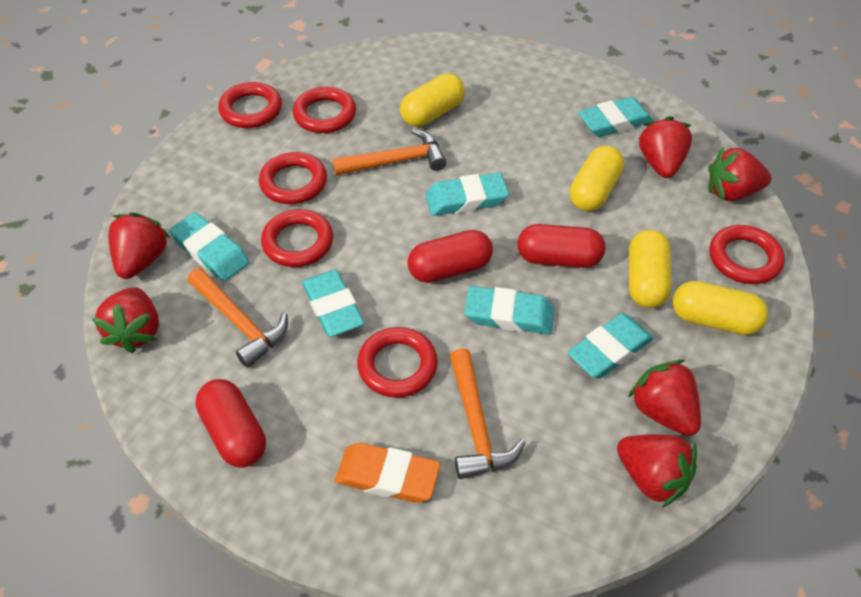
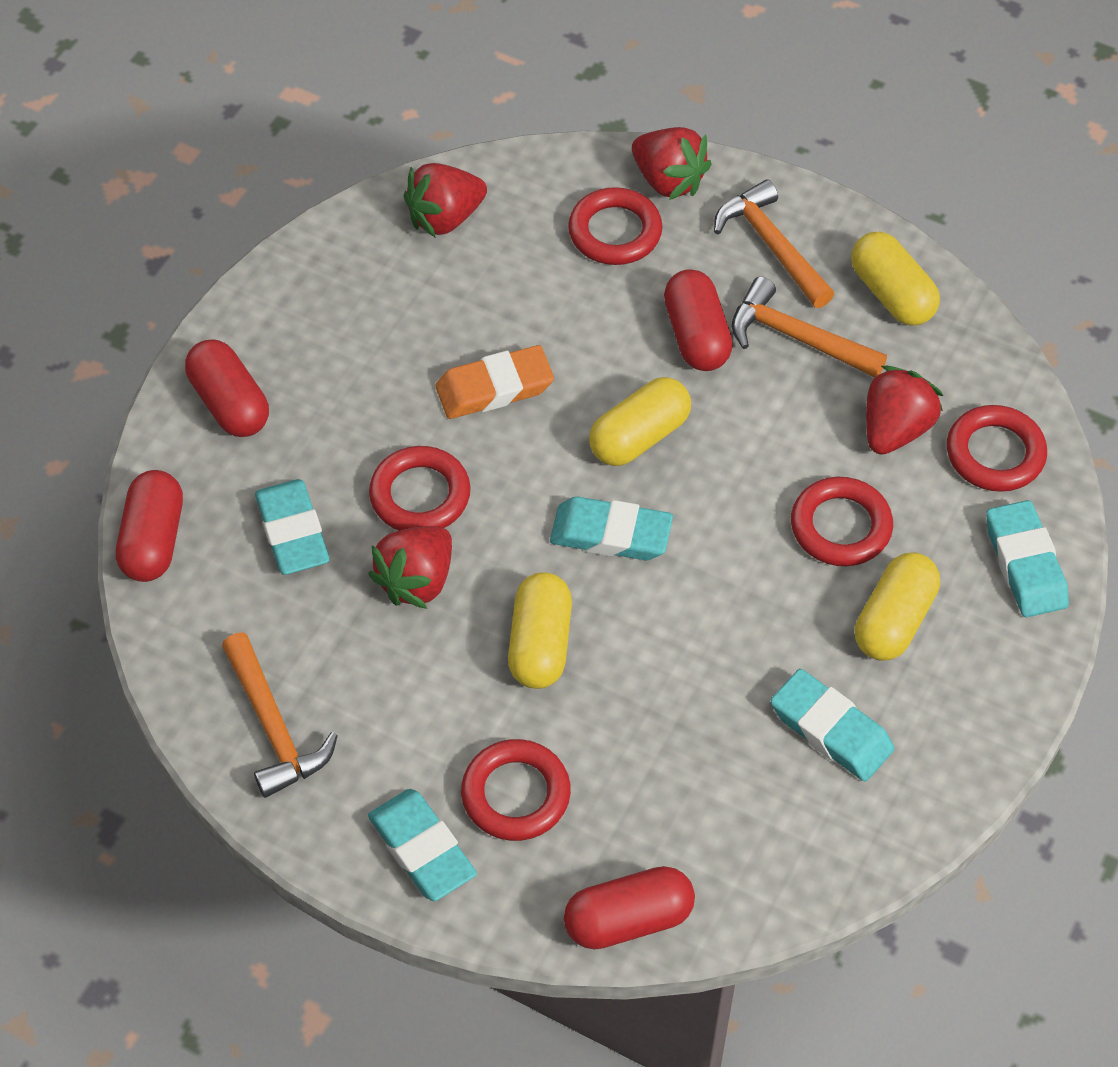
red capsule: [196,379,266,468] [408,230,493,283] [517,224,605,268] = 3 -> [116,470,183,582] [185,339,269,437] [564,866,695,949] [664,269,733,371] = 4
red ring: [218,82,282,128] [259,152,327,204] [261,209,333,267] [293,87,356,133] [357,327,438,398] [709,225,785,284] = 6 -> [369,446,471,531] [461,739,571,841] [568,187,663,265] [791,477,893,566] [947,405,1047,492] = 5
red strawberry: [92,287,159,353] [108,212,170,279] [617,434,697,508] [628,359,701,436] [638,116,692,178] [708,147,771,201] = 6 -> [368,526,452,609] [404,163,487,238] [632,127,712,200] [866,366,943,455] = 4
turquoise eraser: [169,212,250,282] [302,269,364,337] [425,173,509,216] [464,286,554,334] [567,313,654,379] [578,97,653,137] = 6 -> [255,479,330,575] [368,789,477,901] [550,497,673,560] [771,669,894,782] [986,500,1069,617] = 5

